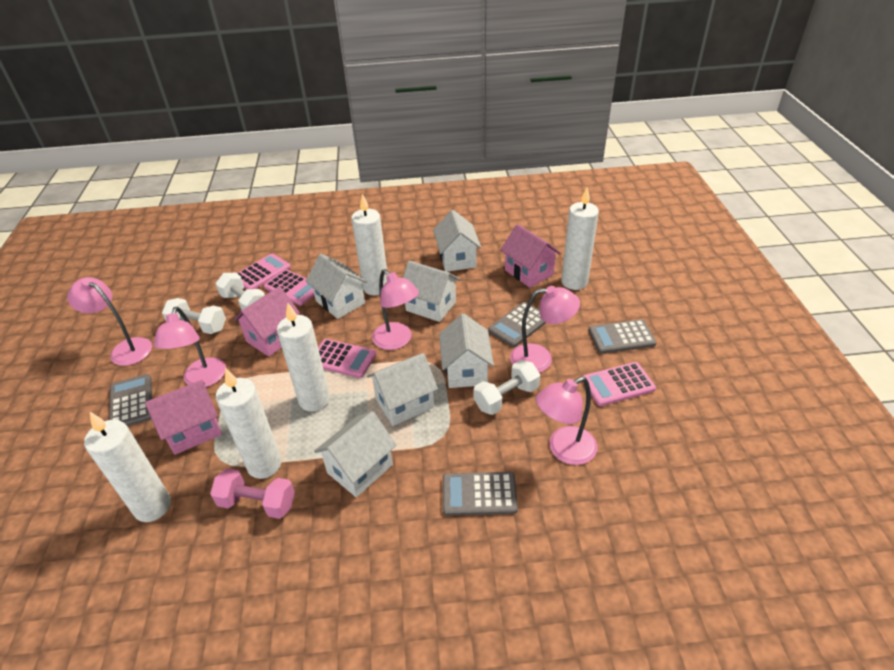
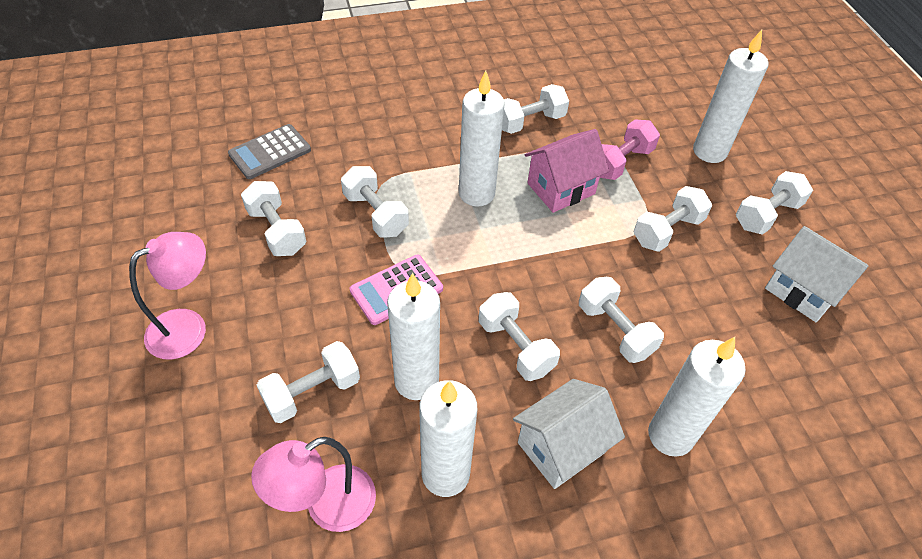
grey calculator: [109,374,152,427] [443,472,518,516] [488,302,546,347] [589,319,657,354] = 4 -> [228,124,311,179] = 1
pink calculator: [237,254,291,289] [264,269,314,305] [318,339,376,378] [582,362,656,406] = 4 -> [350,255,443,325] = 1
pink house: [145,380,222,455] [233,286,300,357] [500,224,561,288] = 3 -> [525,129,609,213] = 1
pink lamp: [67,277,152,366] [153,307,226,387] [372,269,419,350] [510,286,580,373] [536,376,597,465] = 5 -> [129,232,206,360] [251,437,376,532] = 2
white dumbbell: [162,298,226,334] [215,273,265,310] [474,360,540,415] = 3 -> [241,181,306,256] [257,341,360,423] [341,166,409,238] [479,292,560,381] [502,84,569,134] [579,277,664,363] [633,186,712,252] [736,171,813,235] = 8
white house: [305,254,367,319] [314,411,397,497] [367,353,438,426] [403,261,460,322] [433,210,481,272] [439,314,494,388] = 6 -> [513,379,625,489] [765,226,869,322] = 2

